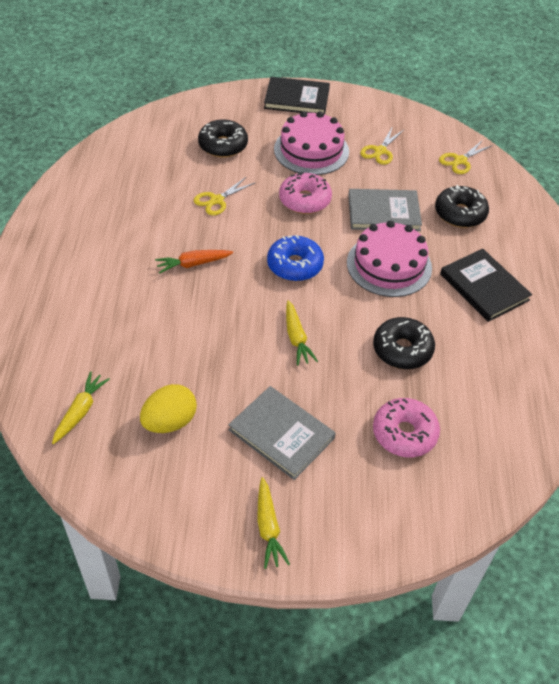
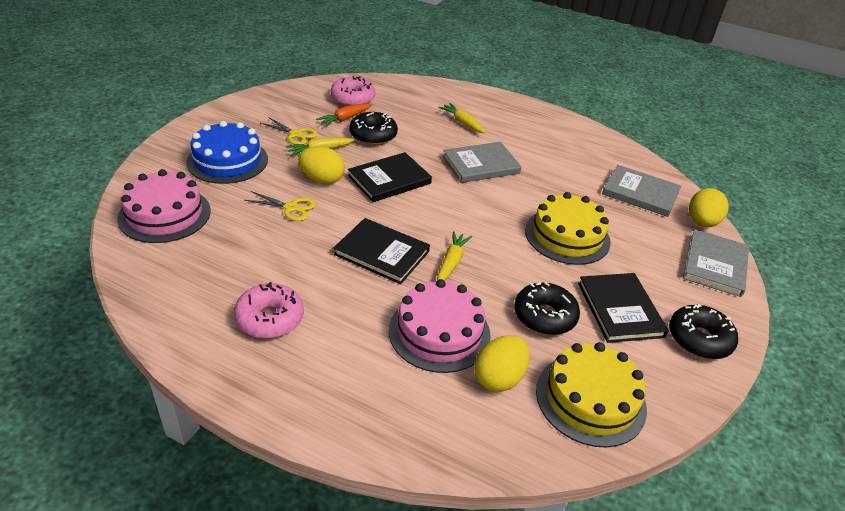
black book: [264,77,330,115] [440,249,532,322] = 2 -> [334,218,430,284] [348,152,432,202] [578,273,669,343] = 3
blue cake: none = 0 -> [186,121,268,184] = 1
blue donut: [267,235,324,281] = 1 -> none = 0
grey book: [229,386,336,480] [348,189,422,231] = 2 -> [443,142,522,183] [602,165,681,217] [683,229,749,297] = 3
yellow cake: none = 0 -> [525,192,611,265] [536,342,647,448] = 2
yellow egg: [140,384,197,433] = 1 -> [298,146,345,185] [474,335,530,392] [689,188,729,227] = 3
yellow scissors: [193,176,256,215] [360,126,404,165] [439,140,493,174] = 3 -> [244,191,316,221] [261,117,318,145] = 2

